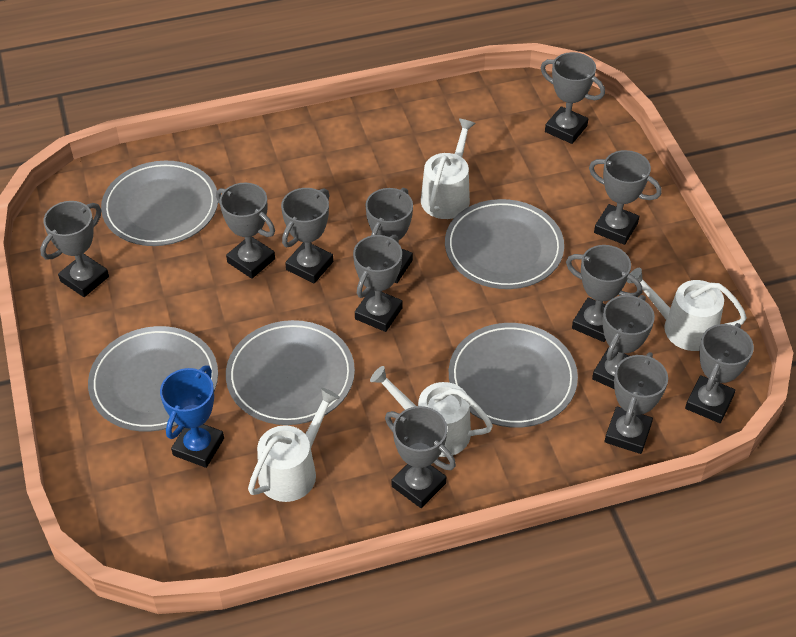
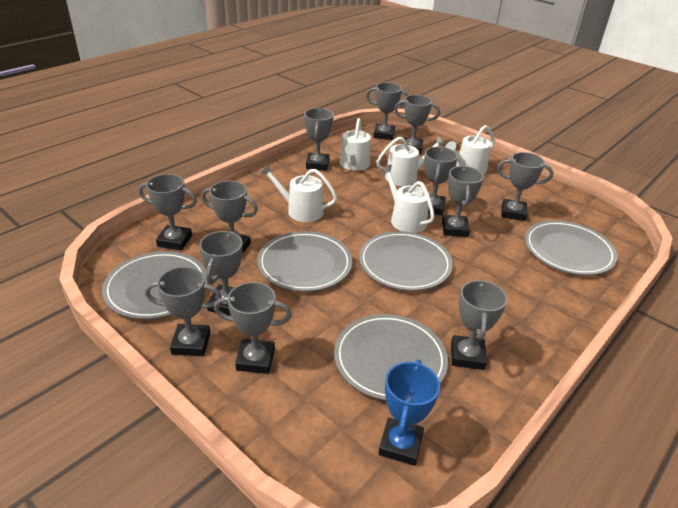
white watering can: [248,388,340,502] [370,366,493,457] [421,119,476,219] [627,268,747,351] = 4 -> [260,164,337,222] [339,118,371,171] [376,136,446,186] [380,165,435,233] [445,125,495,174] = 5

